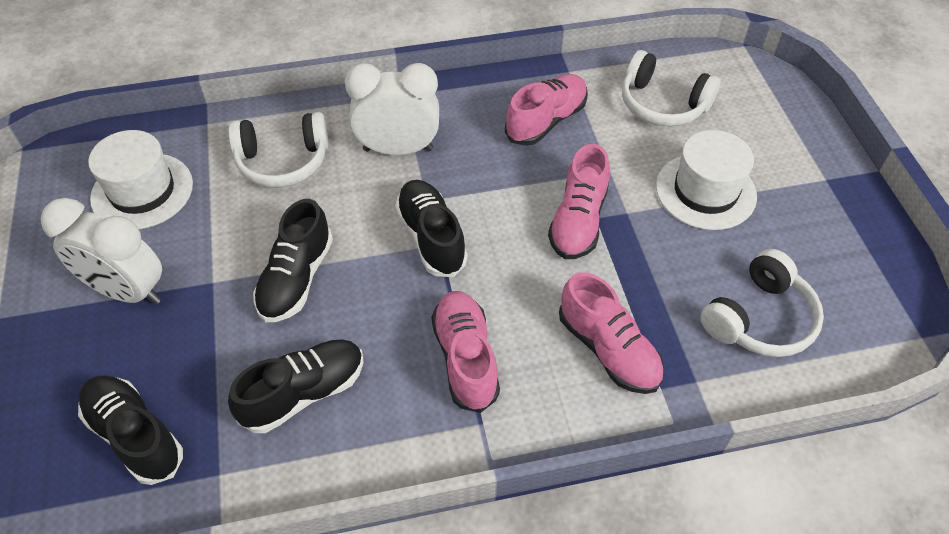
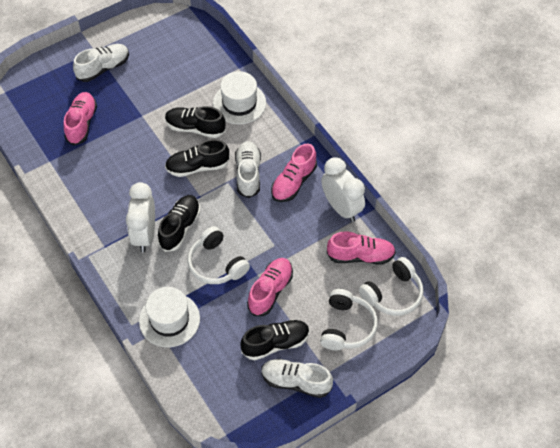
white shoe: none = 0 -> [73,44,129,82] [235,141,261,198] [261,359,333,398] = 3

